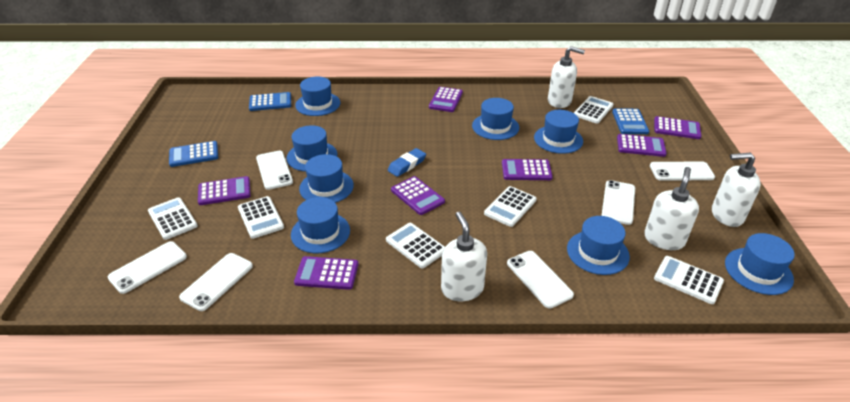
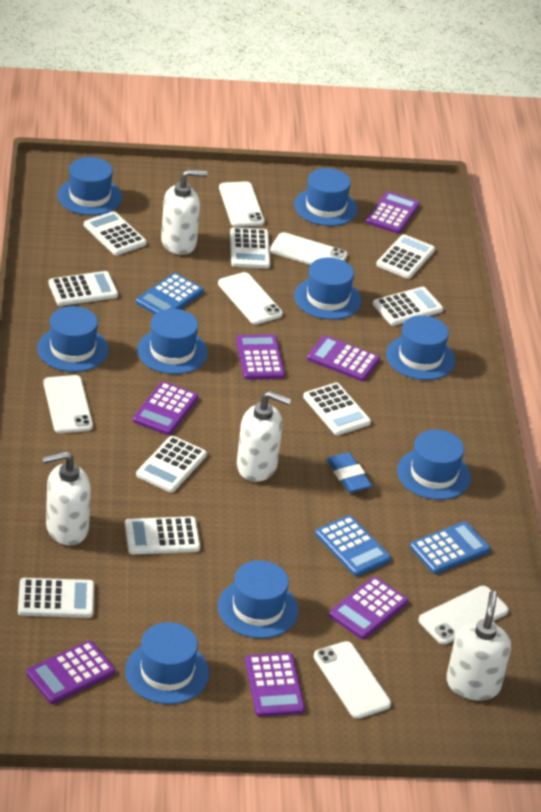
blue hat: [287,125,338,172] [291,197,350,253] [295,77,340,116] [299,154,354,203] [472,98,519,140] [534,110,583,154] [567,216,630,275] [725,233,795,295] = 8 -> [37,306,109,372] [57,157,122,216] [125,622,209,704] [137,309,208,374] [218,560,298,639] [294,168,358,226] [294,257,361,320] [386,315,455,380] [397,429,471,500] = 9
white calculator: [148,197,198,240] [238,196,284,239] [386,223,445,268] [484,186,537,227] [574,96,613,124] [654,256,724,304] = 6 -> [18,578,94,618] [48,271,118,306] [84,211,147,256] [125,516,200,554] [136,436,207,492] [230,227,270,268] [303,383,371,435] [373,287,443,326] [376,234,435,279] = 9

